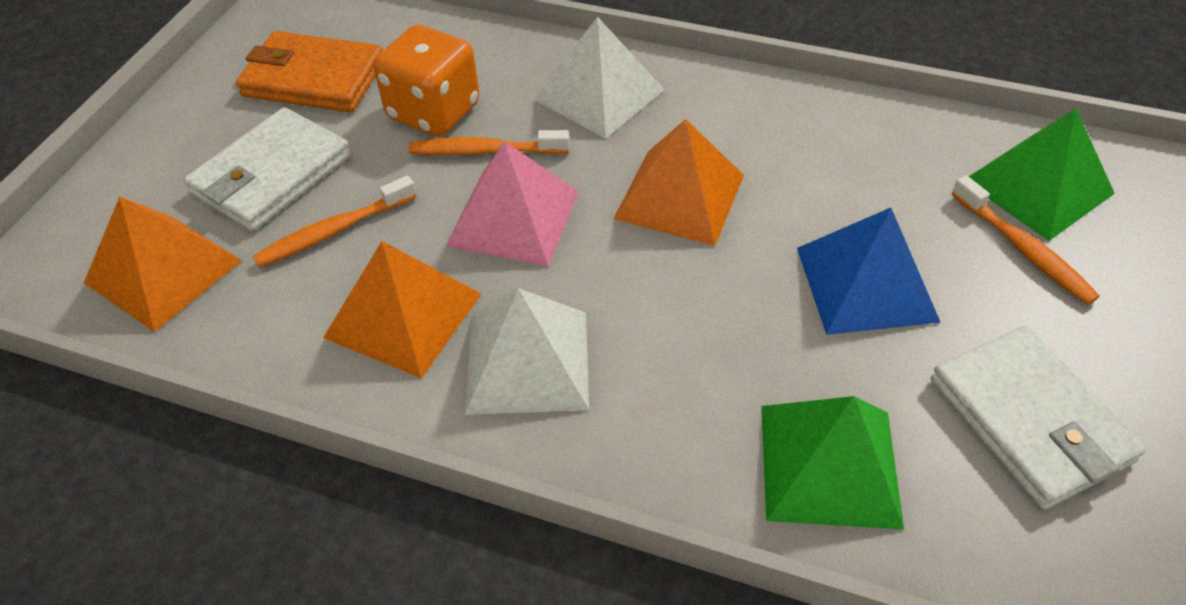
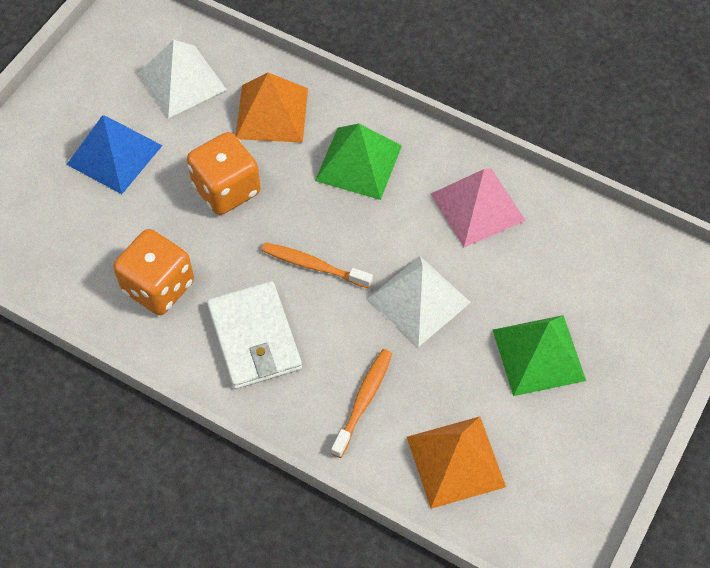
orange dice: [374,25,480,136] = 1 -> [113,229,194,315] [187,132,261,215] = 2
orange pyramid: [84,197,242,332] [323,241,481,379] [614,119,744,246] = 3 -> [236,72,308,143] [407,417,506,509] = 2
orange toothbrush: [253,175,417,267] [409,130,569,155] [951,175,1100,305] = 3 -> [261,242,373,288] [331,349,392,458] = 2
orange wallet: [236,31,383,112] = 1 -> none = 0
white wallet: [184,107,351,232] [931,326,1146,510] = 2 -> [207,281,302,389] = 1

